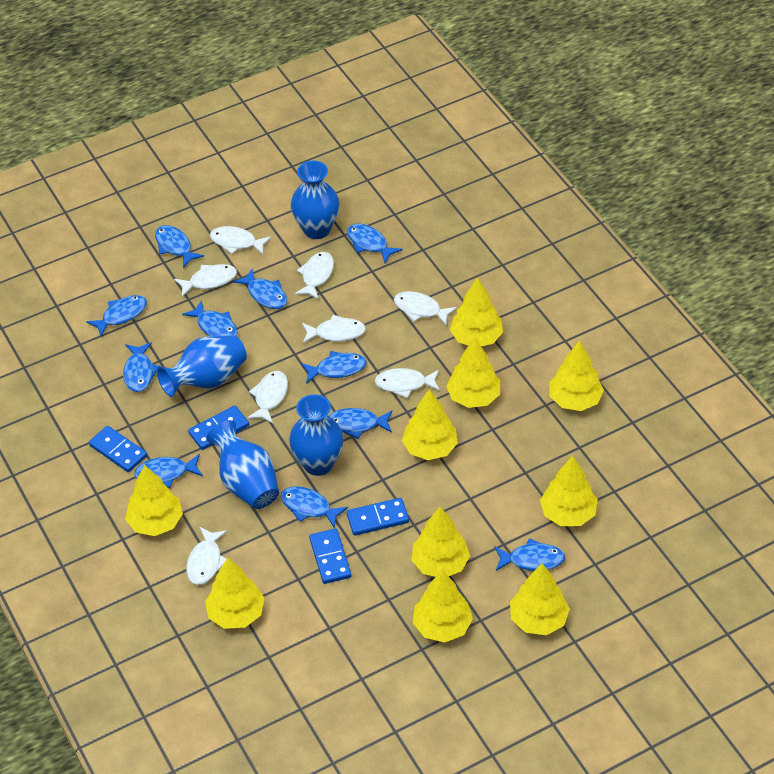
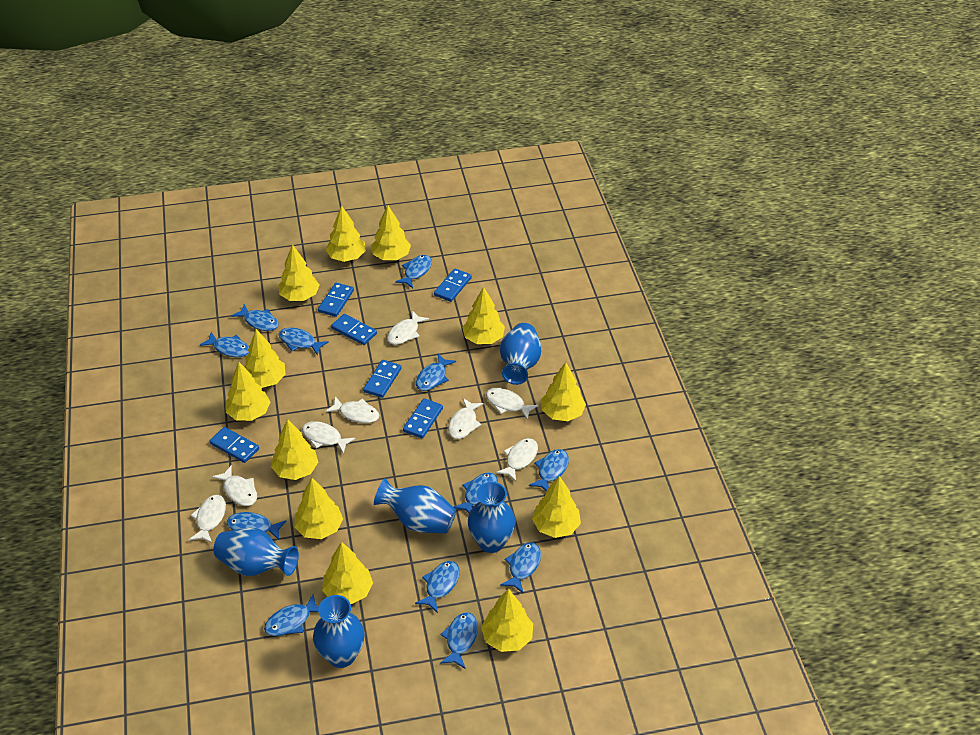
blue domino: [89,426,147,472] [188,406,249,450] [309,529,351,584] [346,498,409,536] = 4 -> [210,427,259,463] [318,283,354,317] [331,314,377,345] [363,360,402,398] [403,398,443,438] [434,269,472,302] = 6
blue fish: [86,295,147,337] [123,342,160,392] [134,454,203,488] [155,225,204,268] [182,300,238,336] [233,269,287,309] [281,486,348,528] [301,351,367,384] [329,408,392,439] [347,223,402,263] [495,538,565,571] = 11 -> [200,332,249,357] [227,512,287,540] [231,304,279,331] [264,594,319,636] [279,328,329,356] [395,255,432,288] [415,561,460,613] [416,354,456,391] [440,612,478,669] [454,472,498,514] [500,542,541,594] [529,449,569,491] = 12
blue vase: [157,335,247,397] [207,420,279,509] [289,394,344,476] [291,161,340,239] = 4 -> [213,528,299,576] [313,595,365,668] [374,478,456,534] [468,482,516,553] [500,323,541,385] = 5
yellow tree: [125,465,183,536] [205,557,265,629] [402,389,458,460] [412,507,470,577] [413,570,473,642] [446,337,500,408] [450,277,503,346] [510,563,570,635] [540,456,598,526] [550,340,604,411] = 10 -> [226,362,270,421] [245,329,286,388] [271,419,318,480] [278,244,319,301] [294,478,343,539] [322,542,373,604] [326,205,366,262] [371,205,411,260] [462,287,505,344] [481,589,533,652] [532,476,581,538] [541,362,586,421] = 12

